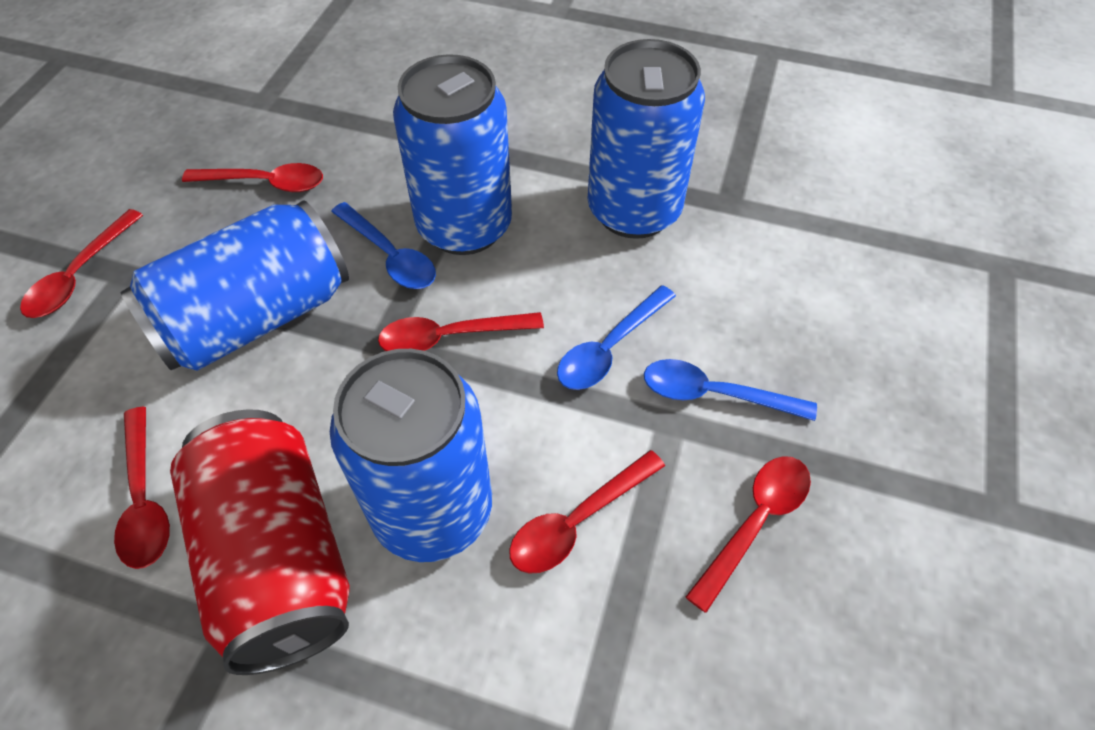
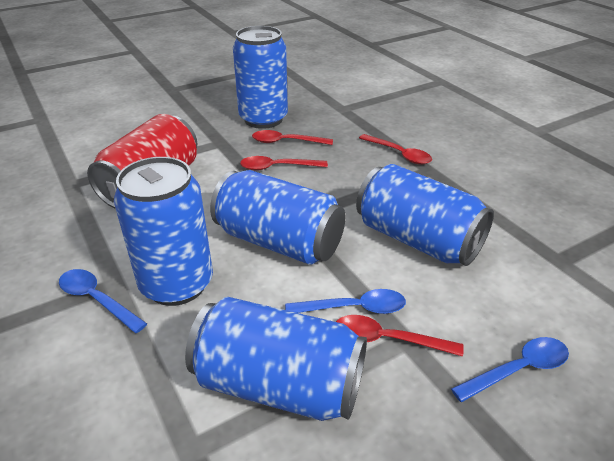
blue can: [120,200,349,371] [330,349,492,562] [393,54,512,255] [588,39,705,239] = 4 -> [114,157,213,306] [185,297,367,421] [210,170,345,264] [233,26,288,129] [356,164,494,266] = 5
red spoon: [20,209,143,318] [114,407,170,569] [182,163,323,192] [378,312,544,351] [509,450,665,574] [686,456,811,613] = 6 -> [240,156,328,171] [252,130,333,145] [336,315,464,356] [359,134,432,164] = 4

